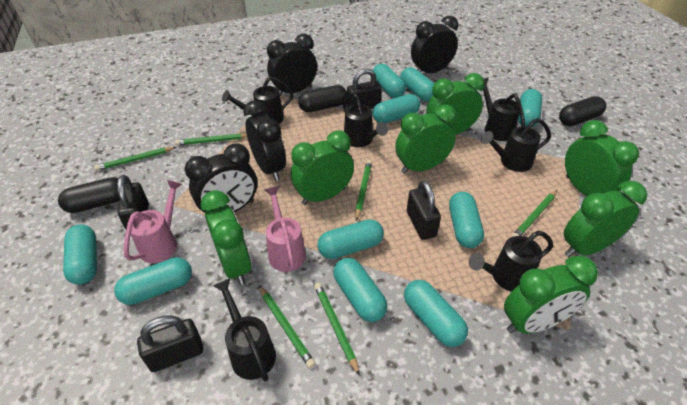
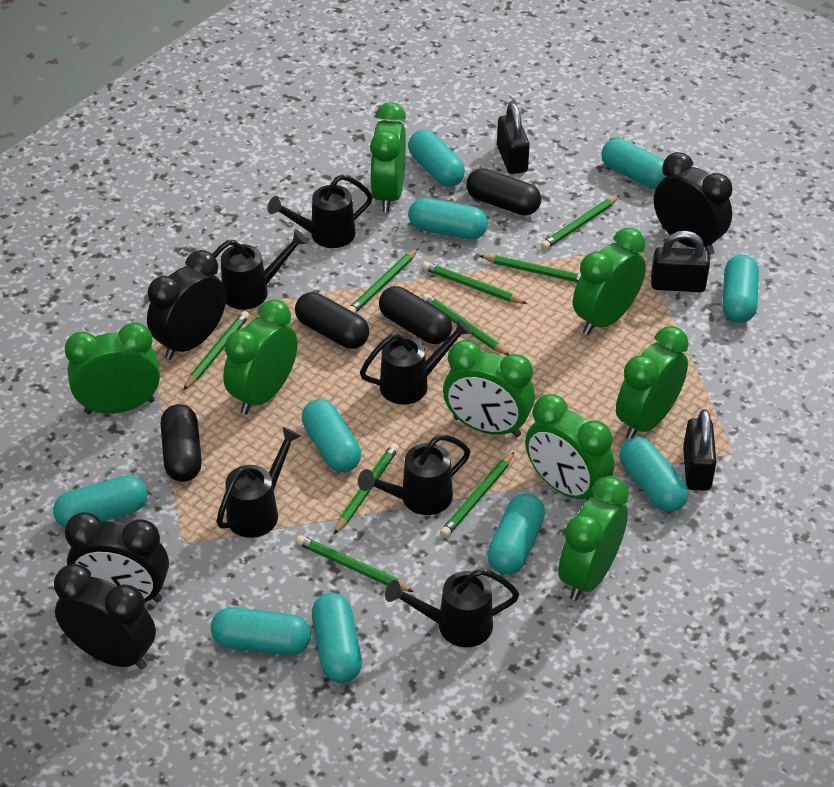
black capsule: [58,177,120,213] [298,85,347,112] [559,96,606,126] = 3 -> [161,404,202,482] [295,292,369,349] [379,286,452,344] [466,168,541,216] = 4
black padlock: [117,175,149,229] [137,315,204,372] [347,69,382,109] [407,180,441,240] = 4 -> [497,103,530,174] [651,231,710,292] [683,409,717,491] = 3
green clock: [201,190,252,285] [291,131,354,205] [395,105,457,174] [426,73,485,135] [504,255,598,334] [564,181,647,257] [565,120,639,196] = 7 -> [65,322,160,414] [223,299,298,414] [370,102,406,212] [443,340,535,437] [525,394,614,501] [558,476,629,601] [573,228,646,335] [616,326,689,439] = 8
green pencil: [94,147,177,171] [175,133,247,146] [259,285,316,368] [314,283,360,376] [355,160,372,221] [511,190,557,237] = 6 -> [183,311,250,390] [296,535,414,592] [334,443,399,534] [348,248,418,313] [422,262,527,304] [422,294,510,355] [440,452,514,537] [480,255,581,283] [541,195,620,249] = 9
pink watering can: [124,180,182,263] [265,186,306,272] = 2 -> none = 0

